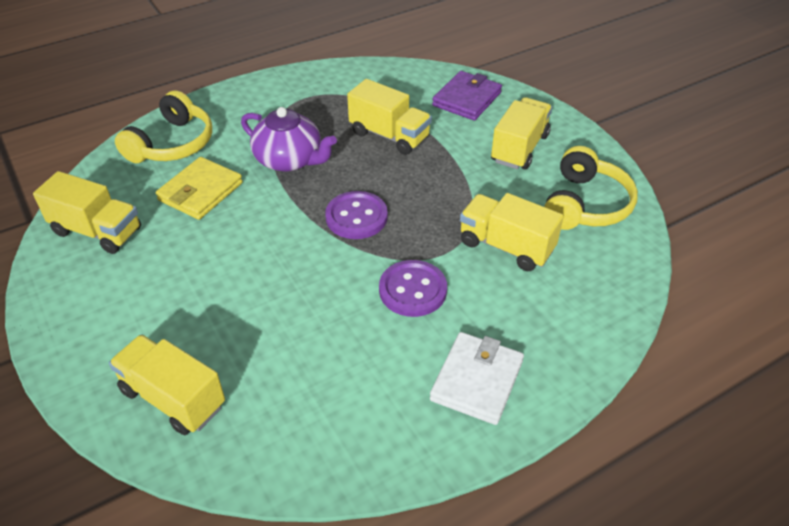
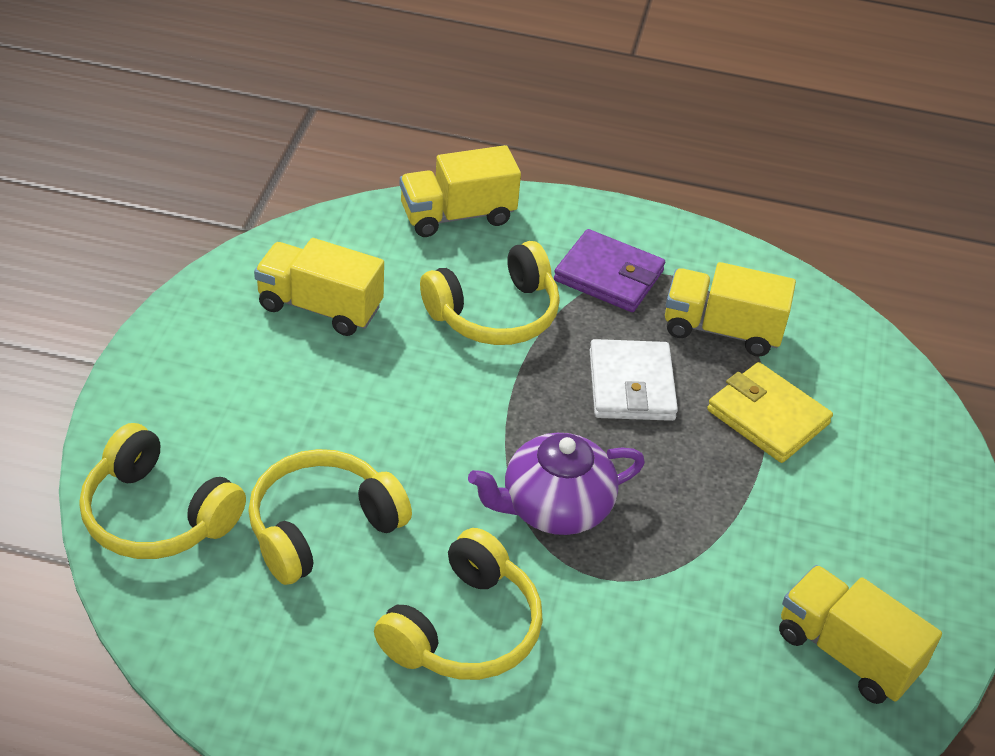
purple button: [325,191,388,239] [379,260,447,317] = 2 -> none = 0
yellow headphones: [115,90,212,163] [544,146,638,230] = 2 -> [79,423,246,559] [248,449,412,585] [374,528,543,680] [420,241,560,345] = 4
yellow truck: [33,171,141,254] [109,334,225,435] [347,79,432,155] [460,193,564,271] [491,97,552,170] = 5 -> [254,238,384,336] [400,145,521,237] [665,262,796,357] [779,565,942,704] = 4

